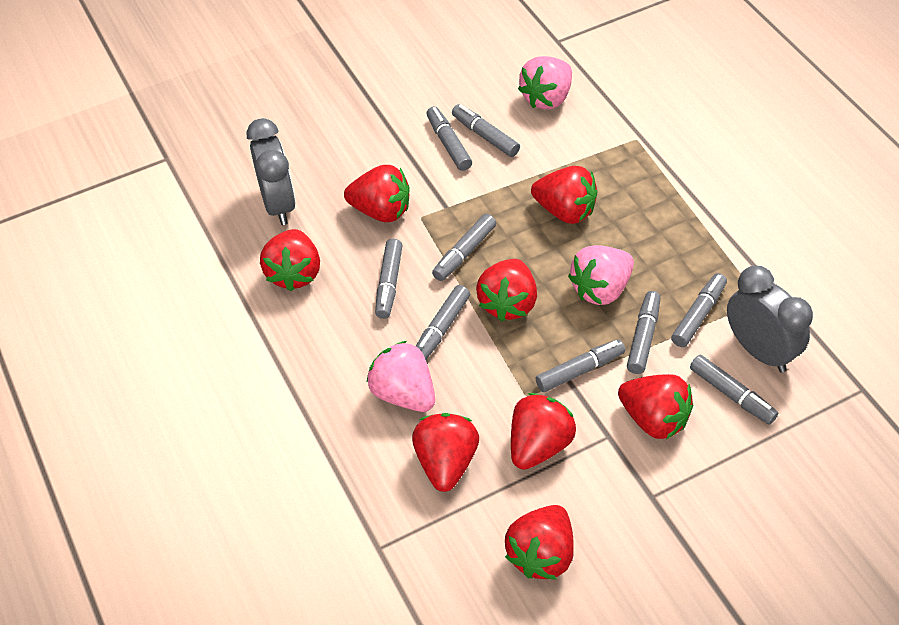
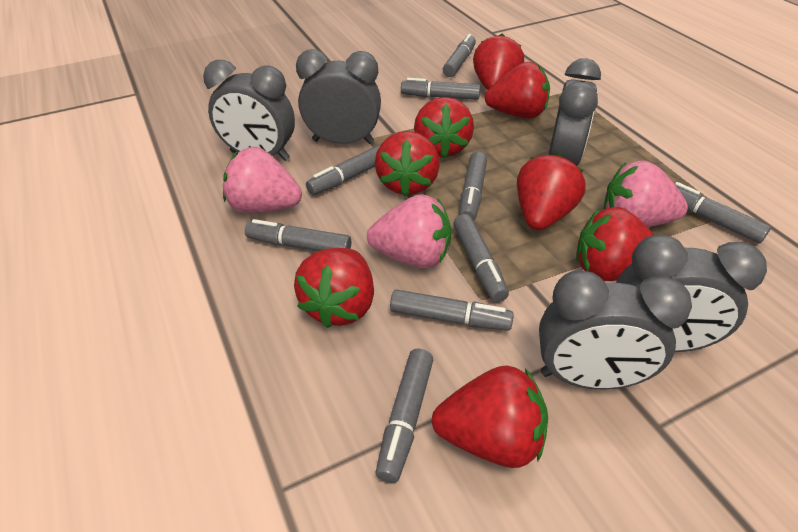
grey clock: [246,118,296,225] [727,266,813,373] = 2 -> [203,60,295,161] [296,49,381,144] [539,270,692,390] [548,58,601,166] [616,234,767,352] = 5

